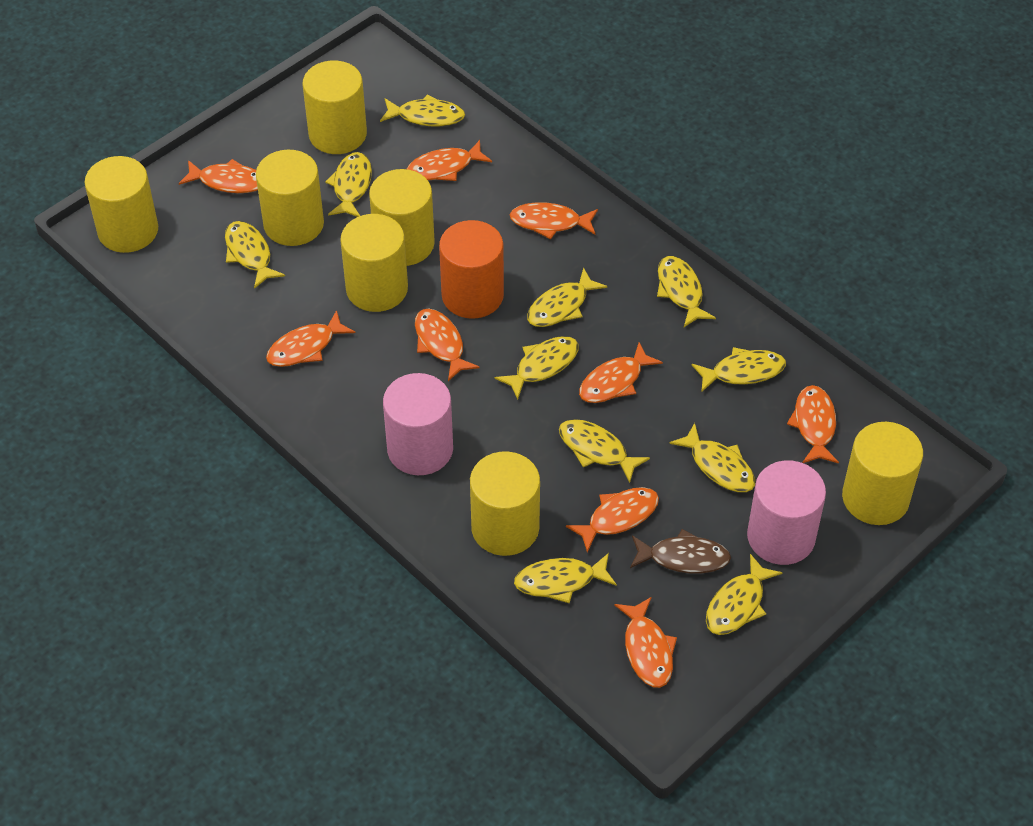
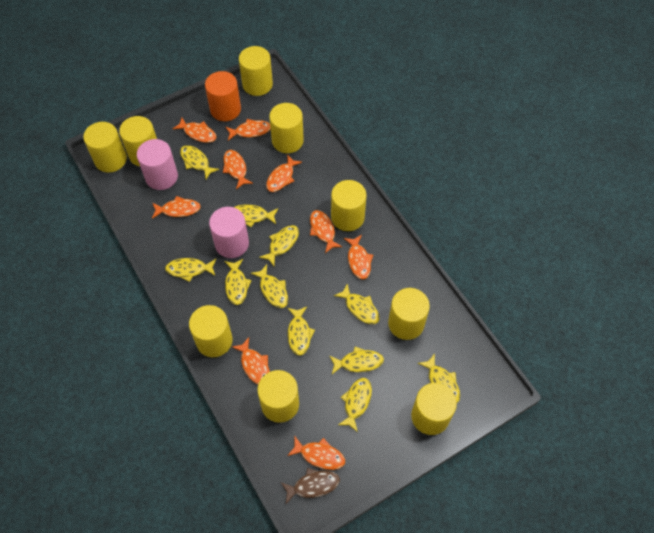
yellow cylinder: [85,156,158,253] [256,150,324,246] [302,60,367,154] [340,214,408,312] [369,169,435,266] [470,451,540,556] [842,422,923,525] = 7 -> [83,122,127,173] [119,116,157,166] [189,305,233,357] [239,46,273,96] [257,370,299,423] [269,103,304,153] [331,180,367,231] [388,288,430,340] [411,383,457,435] = 9

